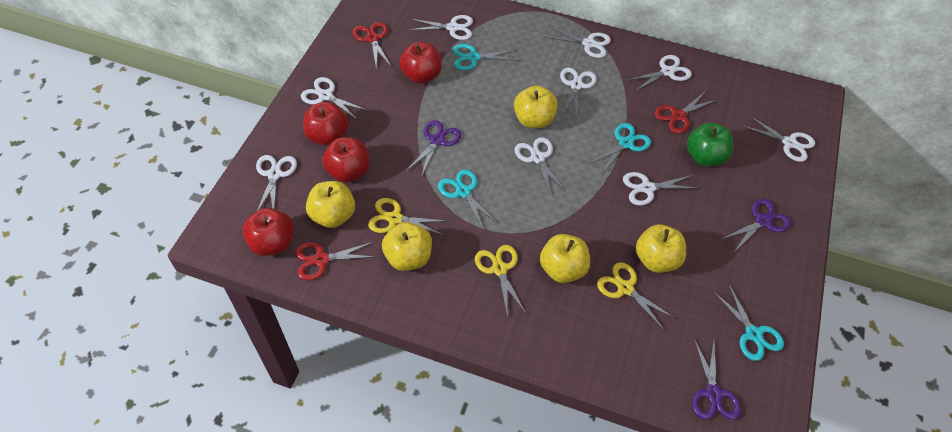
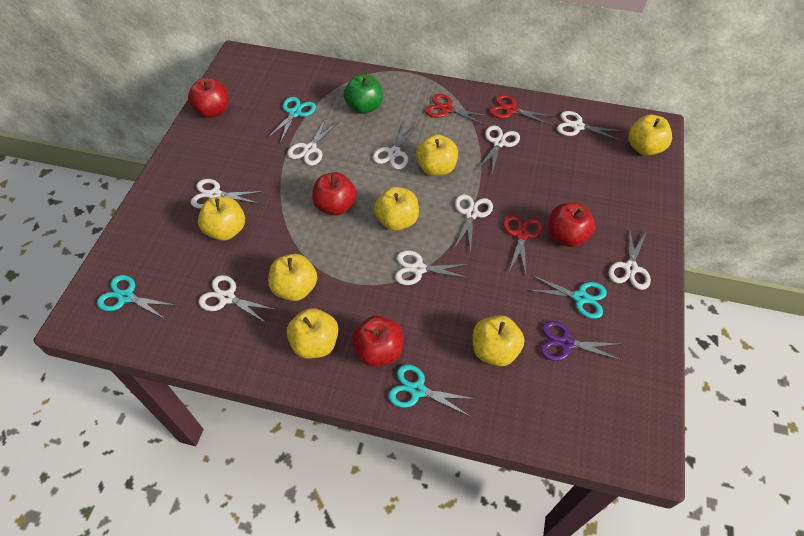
purple scissors: [406,120,461,177] [692,339,741,420] [722,199,791,251] = 3 -> [541,321,623,361] = 1
yellow apple: [306,181,355,228] [382,222,432,271] [514,85,558,128] [540,234,590,283] [636,224,686,273] = 5 -> [198,196,245,241] [268,254,317,301] [287,308,339,359] [374,187,419,231] [416,134,458,176] [473,315,524,366] [628,115,672,156] = 7
yellow scissors: [368,198,446,235] [475,245,526,317] [597,262,676,330] = 3 -> none = 0

